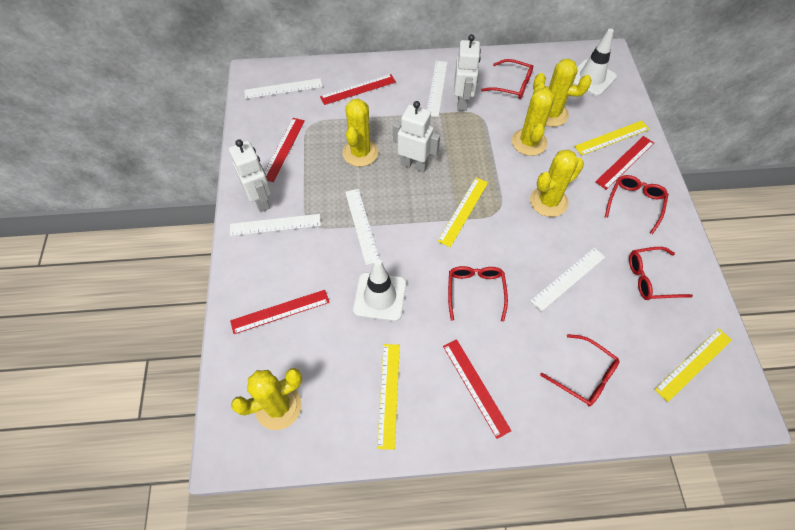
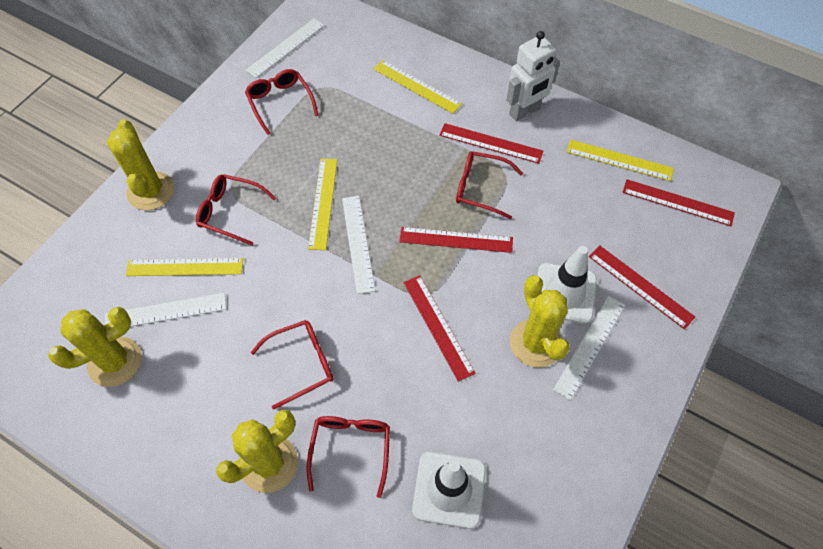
white robot: [229,139,271,212] [393,101,440,172] [454,34,481,111] = 3 -> [506,31,560,122] = 1
white ruler: [230,214,321,236] [244,78,322,99] [345,189,379,265] [427,61,448,117] [530,248,605,312] = 5 -> [105,293,226,327] [245,19,324,78] [342,196,375,294] [553,296,625,400] = 4
yellow cactus: [231,368,302,430] [342,99,379,167] [512,83,555,156] [530,149,584,217] [533,59,592,127] = 5 -> [48,307,142,387] [107,119,174,210] [216,410,298,493] [510,275,570,368] = 4

